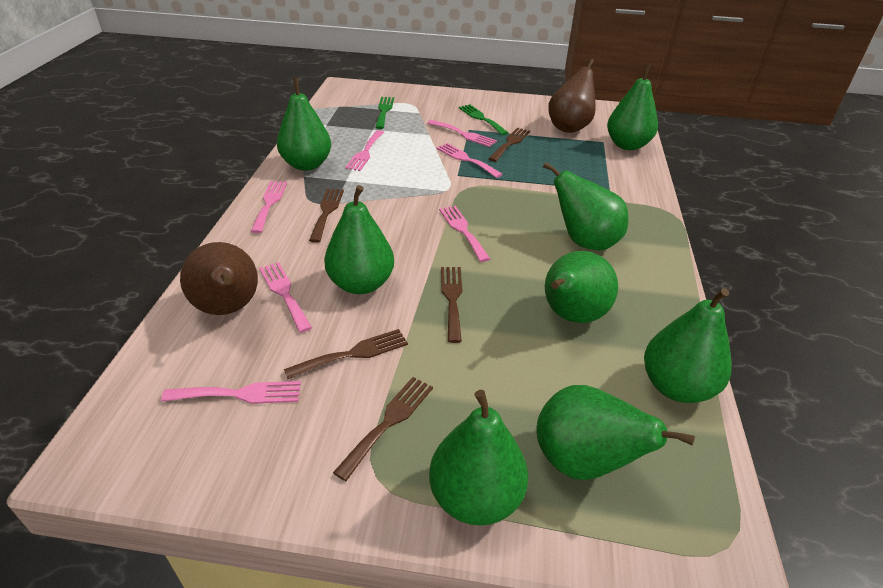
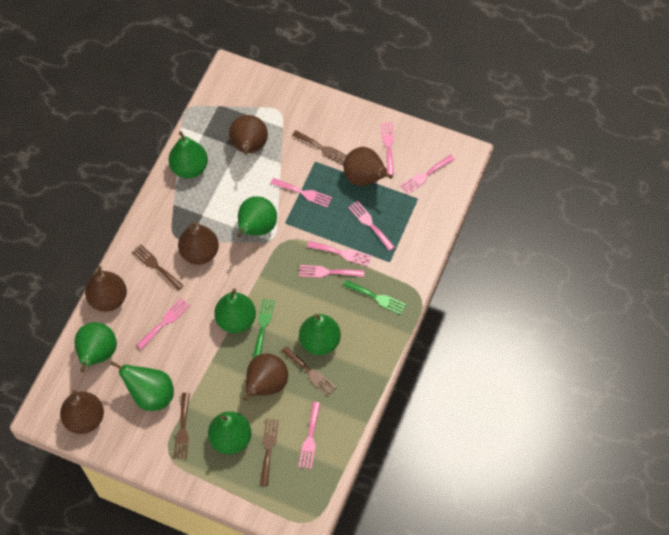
brown pear: [180,242,258,315] [548,59,596,133] = 2 -> [60,390,104,434] [85,266,127,312] [178,222,219,265] [229,115,268,155] [243,353,288,401] [344,147,393,186] = 6
green pear: [277,78,331,171] [324,185,394,294] [429,390,528,526] [537,385,695,480] [543,162,629,250] [545,251,618,323] [607,64,658,150] [644,288,732,403] = 8 -> [74,322,117,372] [110,361,174,411] [169,131,208,178] [208,411,251,454] [214,288,256,333] [237,196,277,237] [299,314,341,355] = 7
pink fork: [161,381,301,404] [251,181,287,233] [259,262,312,333] [345,130,384,171] [427,120,497,147] [436,143,503,178] [439,206,490,262] = 7 -> [137,298,190,350] [271,178,332,207] [299,265,364,278] [299,402,321,469] [307,241,372,266] [348,201,395,251] [381,122,394,175] [400,154,455,194] = 8

